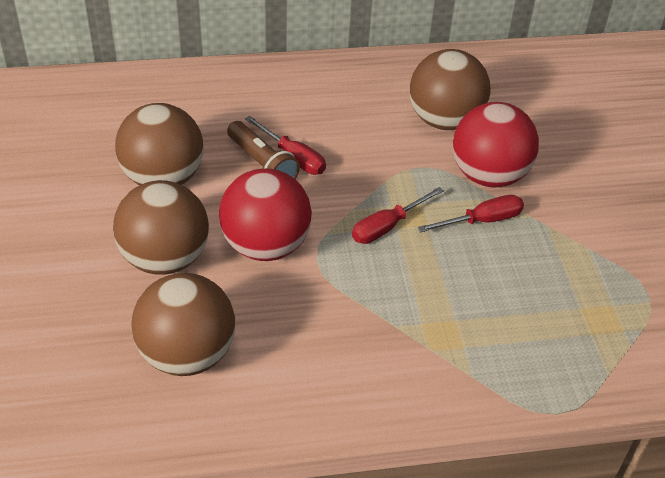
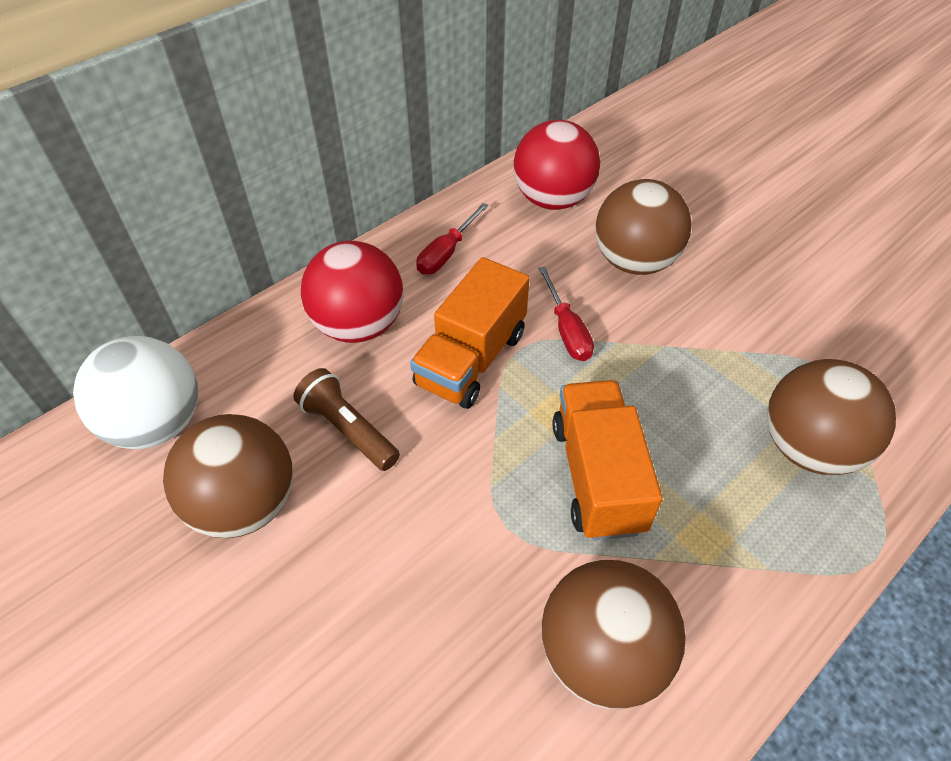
orange truck: none = 0 -> [410,257,530,409] [552,380,663,540] = 2
red screwdriver: [245,116,326,175] [352,187,444,244] [418,195,524,232] = 3 -> [416,203,489,275] [538,267,594,361] = 2
white ball: none = 0 -> [73,336,198,449] = 1

